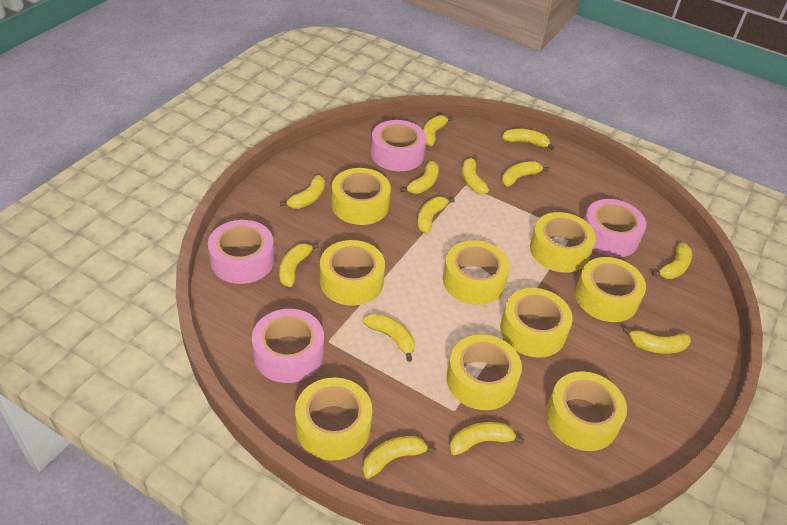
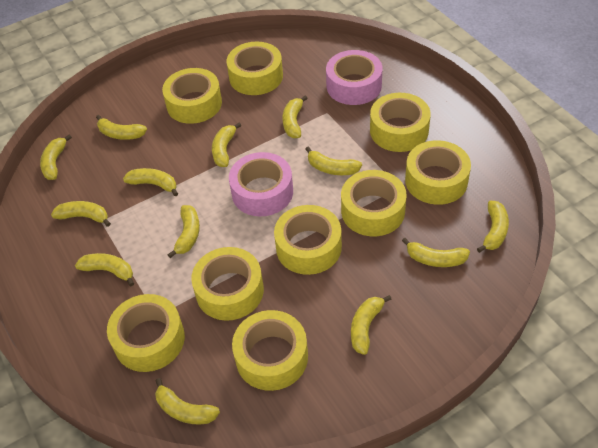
pink tape: [208,220,275,284] [252,309,324,383] [371,120,426,171] [584,199,646,257] = 4 -> [229,152,293,216] [326,50,382,105] = 2

